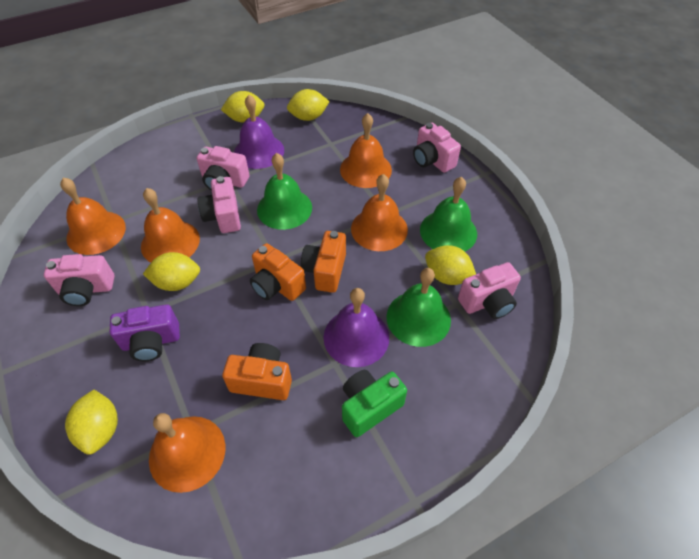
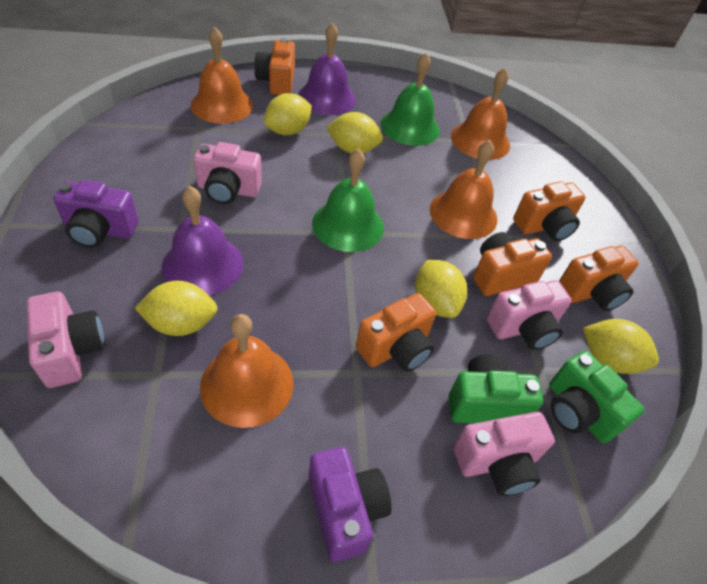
green bell: [257,153,312,230] [387,268,451,347] [420,177,477,251] = 3 -> [312,148,384,252] [381,53,440,146] = 2
green camera: [342,370,407,437] = 1 -> [448,354,543,423] [549,350,644,443] = 2
orange bell: [60,178,126,255] [141,188,200,262] [149,413,225,493] [340,113,392,188] [351,174,408,251] = 5 -> [191,27,253,124] [200,314,294,428] [430,140,497,239] [451,68,510,160] = 4
orange camera: [222,343,292,400] [250,243,306,301] [301,231,346,293] = 3 -> [254,38,295,95] [356,293,436,372] [473,232,552,296] [513,181,586,241] [559,246,639,311] = 5
pink camera: [44,254,115,306] [196,146,250,190] [198,176,241,233] [413,123,461,173] [458,262,521,319] = 5 -> [27,291,105,388] [194,142,262,204] [453,412,555,496] [487,280,572,350] = 4
purple camera: [110,304,180,361] = 1 -> [53,180,139,248] [309,447,392,562] = 2

